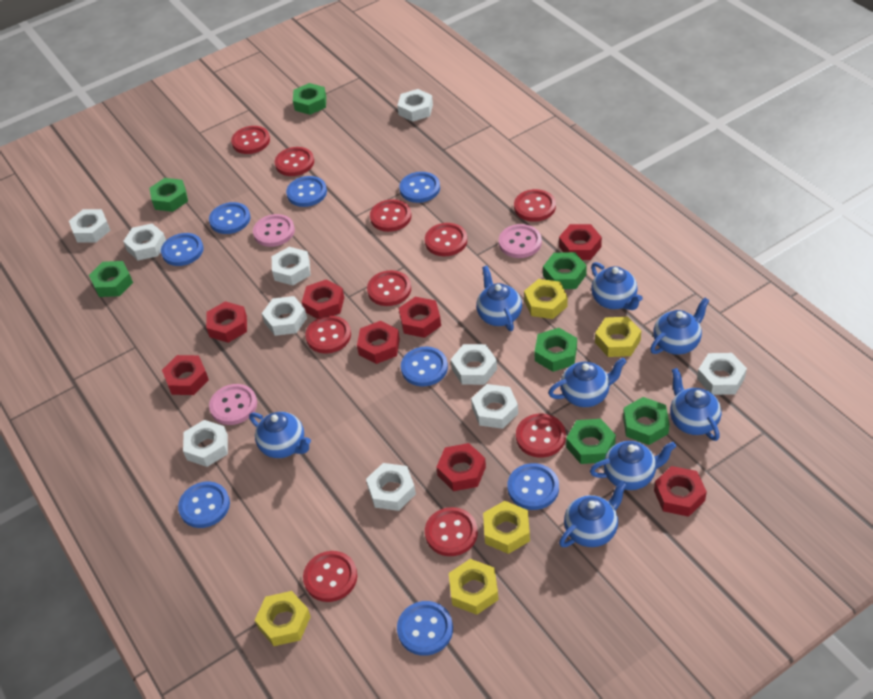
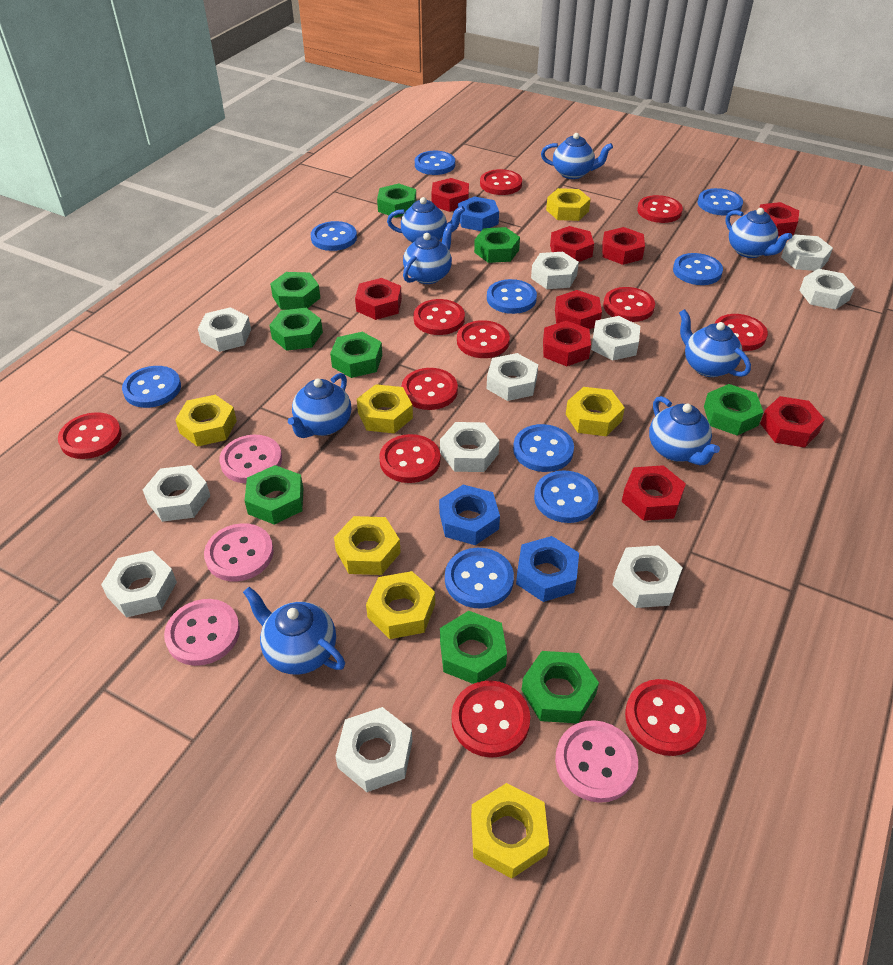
blue button: [161,233,203,266] [178,482,230,528] [209,202,251,234] [286,176,327,207] [397,601,453,656] [399,172,440,203] [401,347,448,386] [507,463,559,510] = 8 -> [122,366,181,408] [311,221,357,251] [415,151,455,175] [445,548,514,609] [487,279,537,314] [513,424,574,472] [534,470,599,523] [673,253,723,285] [698,188,743,216] = 9
blue nut: none = 0 -> [439,485,500,545] [458,196,499,231] [516,536,579,602] = 3
green nut: [89,261,133,297] [149,178,188,212] [293,83,326,115] [535,328,577,372] [543,252,587,289] [566,419,616,464] [623,397,670,445] = 7 -> [244,465,303,525] [269,308,323,351] [270,272,320,310] [330,332,382,378] [377,183,416,218] [440,611,507,684] [474,227,520,263] [521,651,599,724] [704,384,763,436] = 9
pink button: [209,384,257,425] [253,214,295,247] [499,224,542,258] = 3 -> [164,599,240,666] [204,523,274,582] [219,435,282,483] [555,720,638,803] = 4
red button: [231,126,270,154] [275,147,314,176] [303,551,357,602] [305,316,351,353] [367,270,411,306] [370,199,412,232] [425,223,467,256] [425,507,478,556] [514,189,556,222] [516,414,566,458] = 10 -> [58,412,122,459] [379,434,440,483] [401,368,458,410] [413,299,465,335] [451,681,530,758] [457,320,510,358] [480,169,522,195] [603,287,655,322] [625,679,707,756] [637,195,683,223] [714,314,768,351] = 11
red nut: [162,355,209,395] [206,301,247,343] [302,279,344,319] [357,321,400,364] [399,297,441,338] [436,443,486,491] [559,224,602,260] [654,466,707,517] = 8 -> [355,278,402,320] [431,178,469,212] [543,321,591,366] [550,226,594,262] [555,290,602,329] [602,227,645,265] [622,465,686,521] [759,202,799,236] [760,396,825,448] = 9
white nut: [69,209,111,242] [123,224,166,260] [183,420,228,467] [261,296,307,336] [272,247,311,285] [366,463,416,511] [397,89,433,122] [451,344,497,385] [471,384,518,429] [697,353,747,395] = 10 -> [101,550,177,618] [143,465,210,522] [198,307,251,352] [335,707,412,792] [440,422,499,472] [487,353,538,401] [531,252,579,289] [591,316,640,361] [612,545,683,608] [781,235,833,271] [799,269,855,310] = 11
yellow nut: [255,591,311,646] [449,559,499,615] [483,501,530,554] [524,279,568,319] [595,317,641,357] = 5 -> [175,395,237,447] [334,516,401,575] [357,384,413,434] [366,571,435,639] [471,783,549,879] [546,188,591,221] [566,387,625,436] = 7

